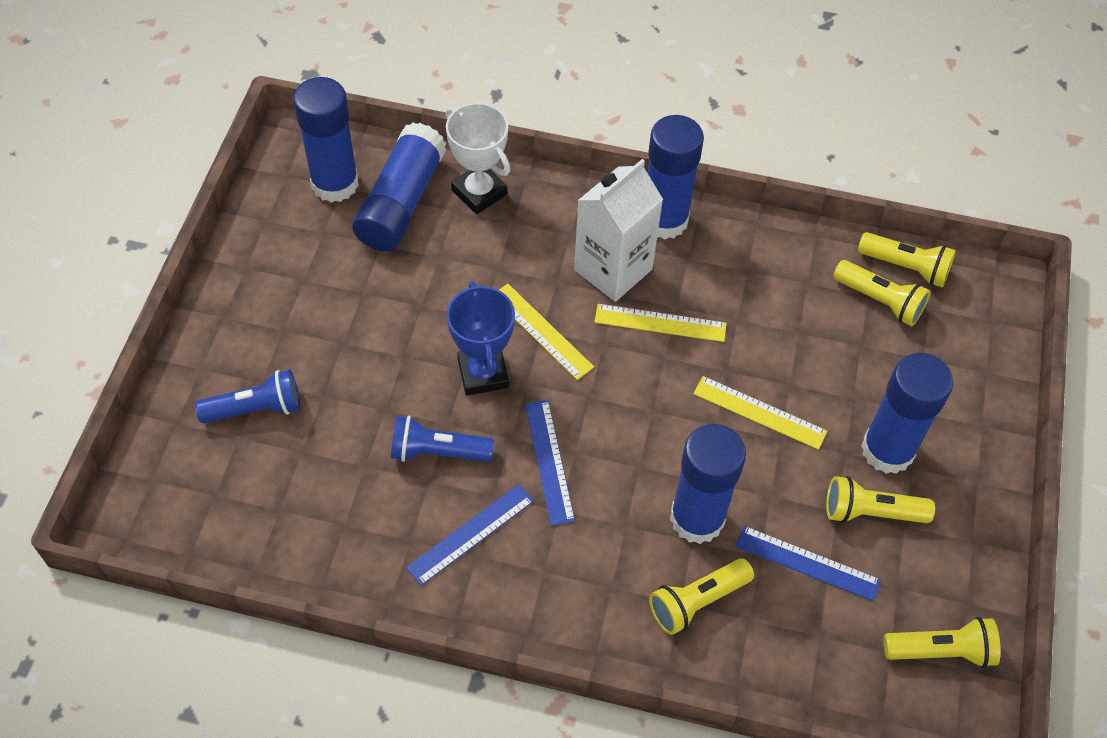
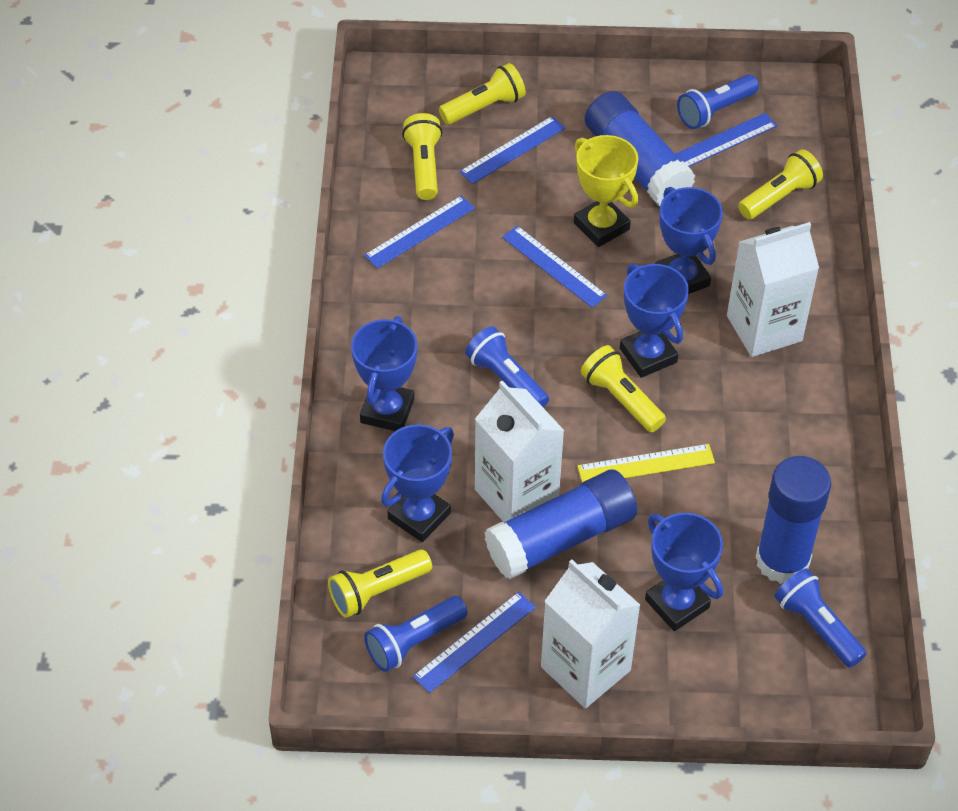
blue flashlight: [195,369,300,423] [391,416,494,462] = 2 -> [364,596,468,672] [465,326,549,408] [677,74,759,129] [774,568,867,668] = 4
blue glue stick: [293,77,359,203] [352,122,446,251] [648,115,704,239] [670,424,746,544] [861,353,953,474] = 5 -> [484,469,637,579] [585,91,695,206] [756,456,831,584] = 3
blue ruler: [406,484,534,586] [525,400,575,526] [736,526,881,601] = 3 -> [364,196,475,269] [413,592,536,693] [459,116,565,184] [502,226,607,308] [675,113,777,167] = 5
blue trophy: [447,281,515,396] = 1 -> [351,316,418,431] [381,424,454,542] [620,263,689,378] [645,513,723,631] [655,187,723,294] = 5
white carton: [574,159,663,302] = 1 -> [475,380,564,522] [541,560,640,708] [727,222,819,357] = 3
white trophy: [446,103,510,214] = 1 -> none = 0
yellow ruler: [499,284,594,380] [594,304,727,342] [693,376,827,450] = 3 -> [577,444,715,483] = 1
yellow trophy: none = 0 -> [574,135,638,247] = 1

